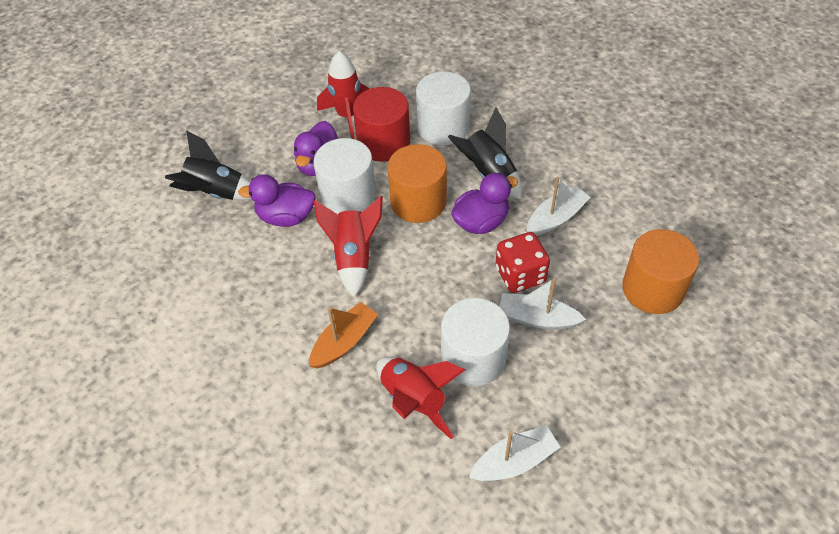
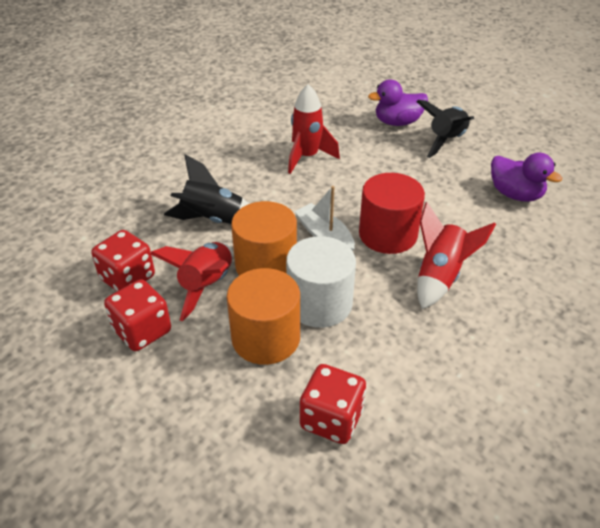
orange boat: [309,302,378,368] = 1 -> none = 0
purple duck: [238,174,316,227] [294,121,338,176] [451,173,518,234] = 3 -> [368,79,428,126] [491,153,562,202] = 2
red dice: [495,232,550,293] = 1 -> [91,230,155,291] [104,279,171,351] [300,364,366,444] = 3
white boat: [469,425,561,481] [499,278,586,330] [527,177,591,236] = 3 -> [294,186,355,251] = 1
white cylinder: [314,138,376,214] [416,71,471,145] [441,298,510,386] = 3 -> [286,236,356,328] = 1

